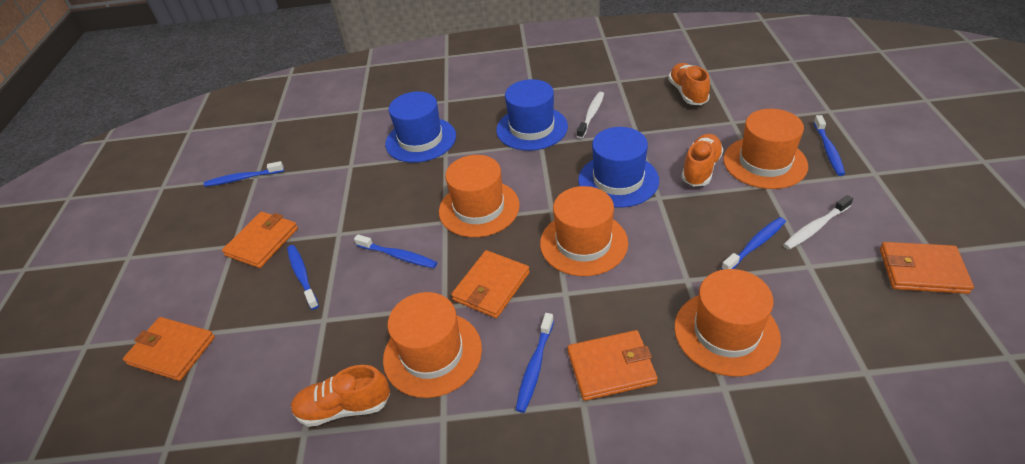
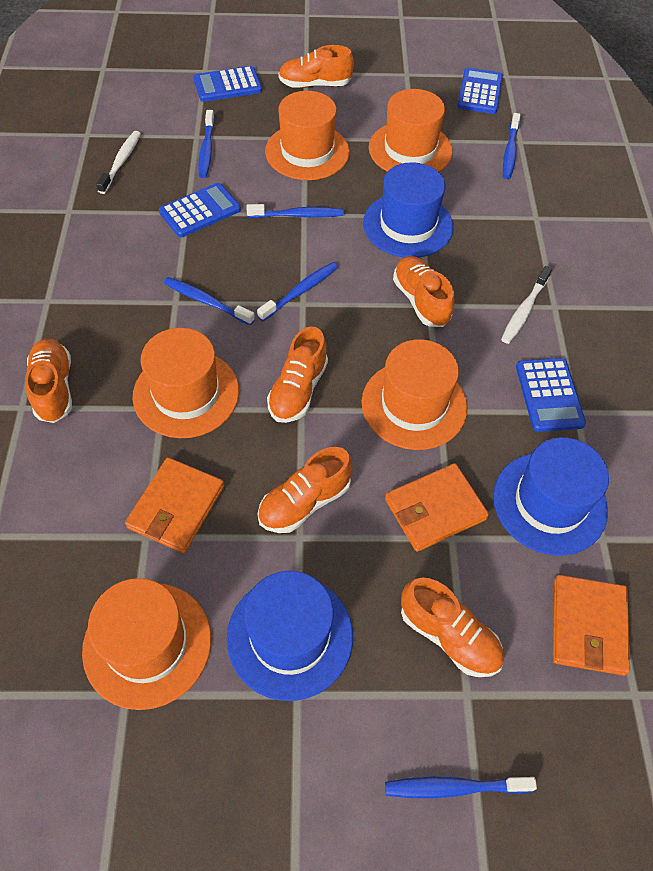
blue calculator: none = 0 -> [159,183,241,238] [193,66,262,102] [457,68,503,114] [516,358,586,432] = 4
orange shoe: [291,365,390,427] [668,63,710,105] [681,134,724,187] = 3 -> [25,339,72,423] [258,447,352,533] [267,327,328,423] [278,45,354,88] [393,256,455,327] [401,578,504,677] = 6
orange wallet: [123,317,215,381] [222,212,298,268] [451,250,530,318] [568,330,658,401] [880,242,974,294] = 5 -> [125,457,224,553] [385,463,489,552] [553,575,630,676] = 3

